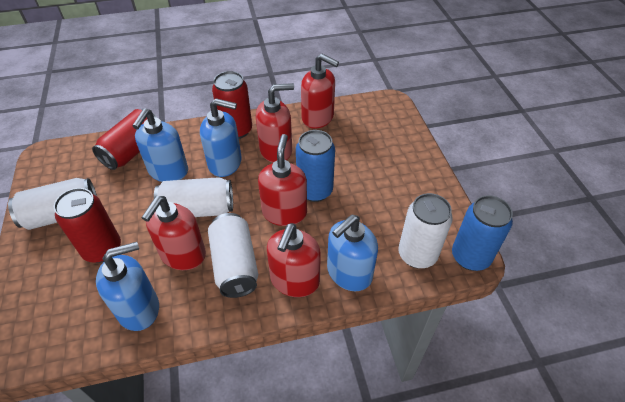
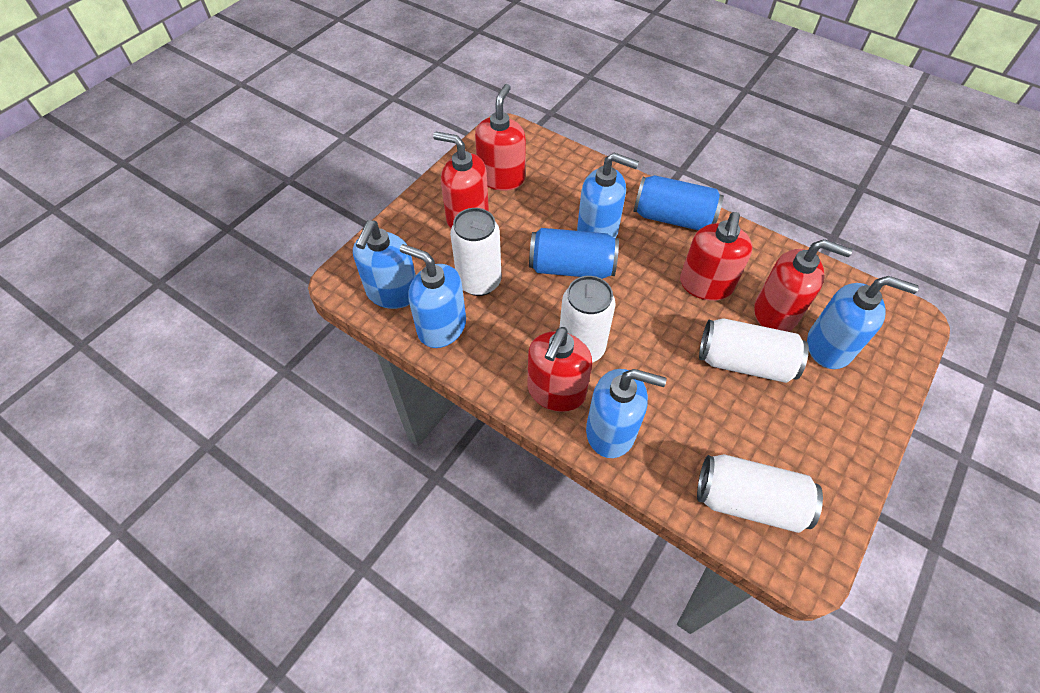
blue soap dispenser: [96,242,159,331] [132,109,188,182] [200,98,242,177] [327,215,378,291] = 4 -> [353,220,416,309] [400,244,466,348] [577,153,639,238] [586,369,667,458] [807,276,919,369] = 5
red can: [54,188,121,263] [92,109,157,170] [212,71,252,139] = 3 -> none = 0

